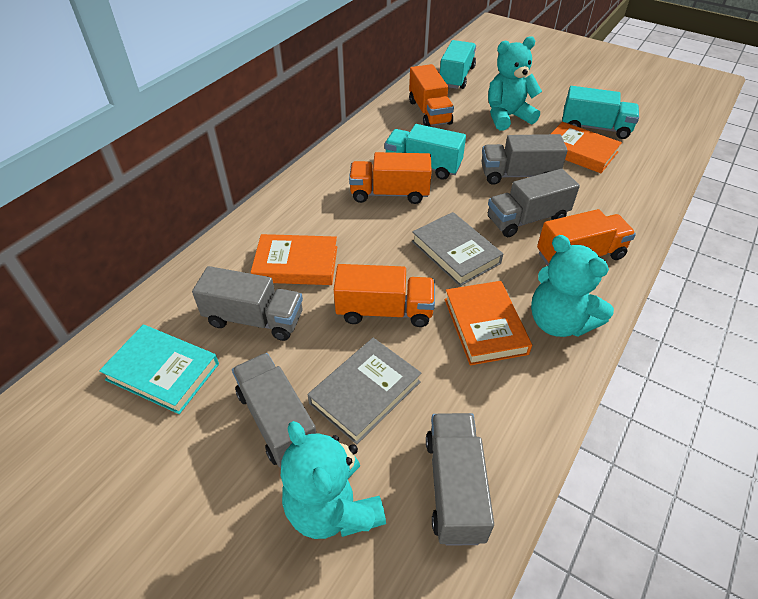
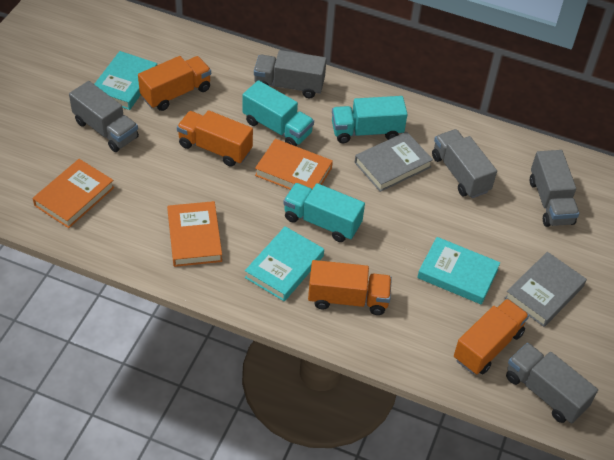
turquoise book: [99,324,219,414] = 1 -> [94,51,157,110] [245,226,324,302] [417,237,500,305] = 3
turquoise teddy bear: [281,421,386,539] [488,36,542,131] [531,235,614,337] = 3 -> none = 0

